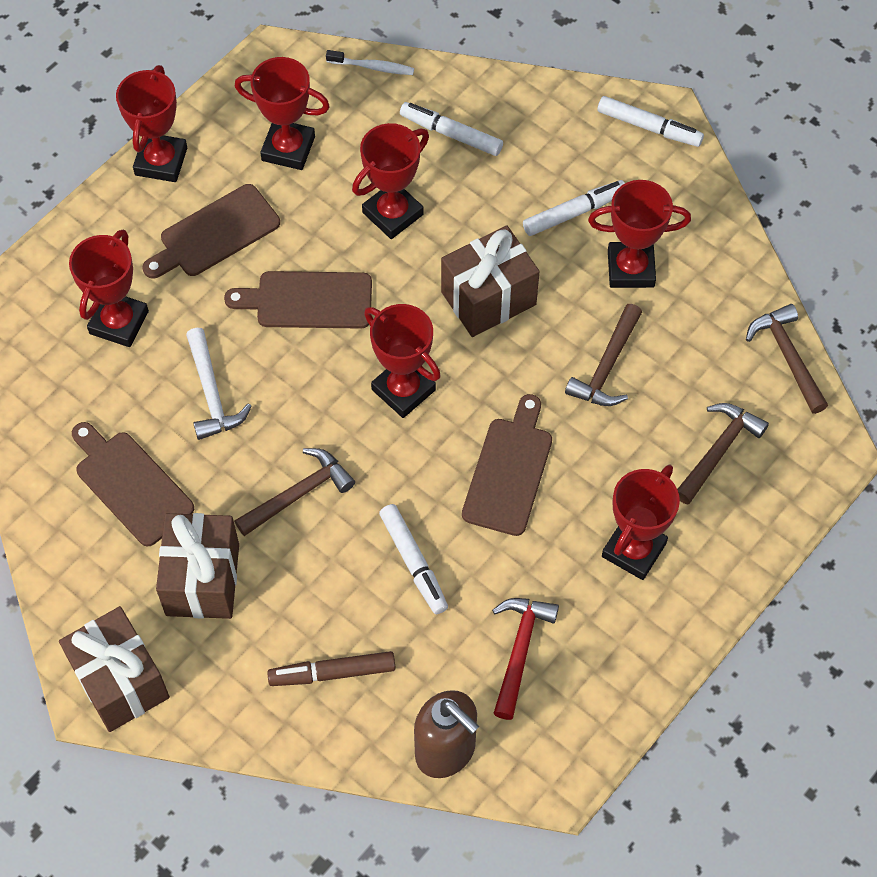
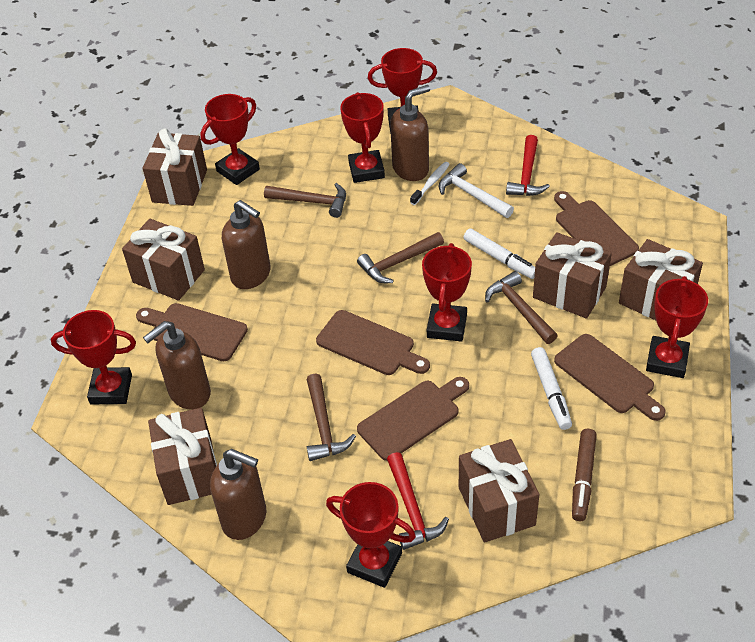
brown cutting board: [72,422,194,547] [143,184,280,279] [224,271,372,329] [462,394,552,536] = 4 -> [136,303,248,361] [316,310,430,375] [357,377,469,461] [554,191,639,266] [554,334,666,421] = 5
brown gift: [59,606,170,732] [156,513,239,619] [441,225,540,337] = 3 -> [122,219,205,301] [143,128,207,206] [148,408,217,505] [459,439,540,543] [533,232,612,319] [619,239,703,320] = 6
brown soap dispenser: [414,690,479,778] = 1 -> [143,321,211,410] [210,449,266,540] [222,200,271,289] [390,85,430,181] = 4
red hammer: [492,598,559,720] = 1 -> [387,452,449,550] [506,135,550,196] = 2
white marker: [379,504,448,614] [400,102,503,156] [523,180,625,236] [597,96,704,147] = 4 -> [464,228,535,279] [531,347,572,430] = 2

